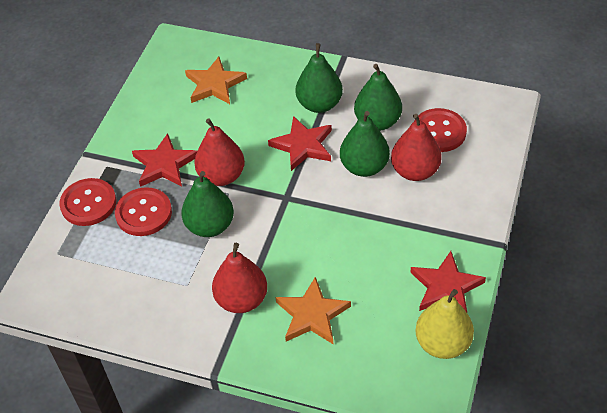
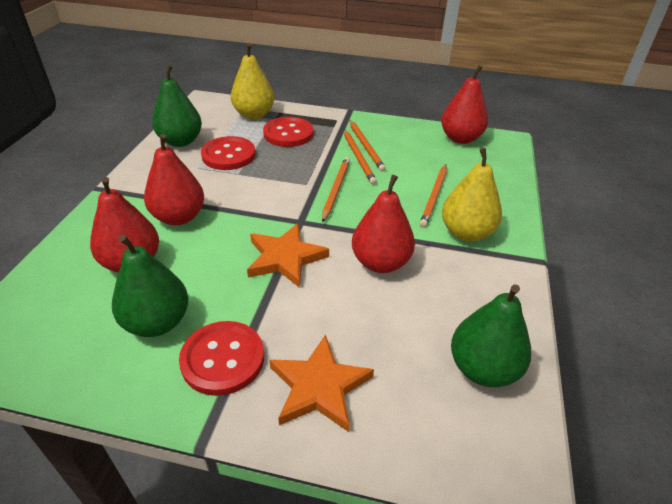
green pear: [181,171,234,237] [296,43,343,113] [340,111,390,177] [354,64,402,131] = 4 -> [112,235,188,337] [152,65,202,147] [451,284,531,387] = 3
orange pencil: none = 0 -> [322,157,350,222] [344,130,377,185] [350,120,386,172] [420,164,447,227] = 4
red pear: [194,118,245,186] [212,243,267,313] [391,114,442,181] = 3 -> [90,177,159,273] [144,134,204,225] [352,175,415,273] [441,65,488,144] = 4
red star: [132,133,197,187] [268,116,332,171] [410,251,486,312] = 3 -> none = 0
yellow pear: [415,289,474,359] = 1 -> [231,43,275,119] [442,148,502,241] = 2

